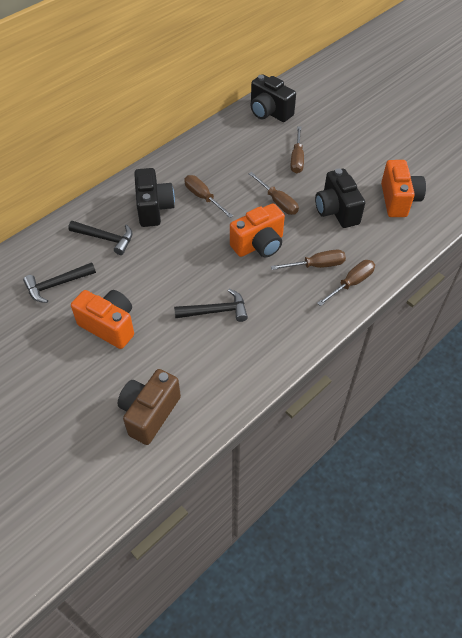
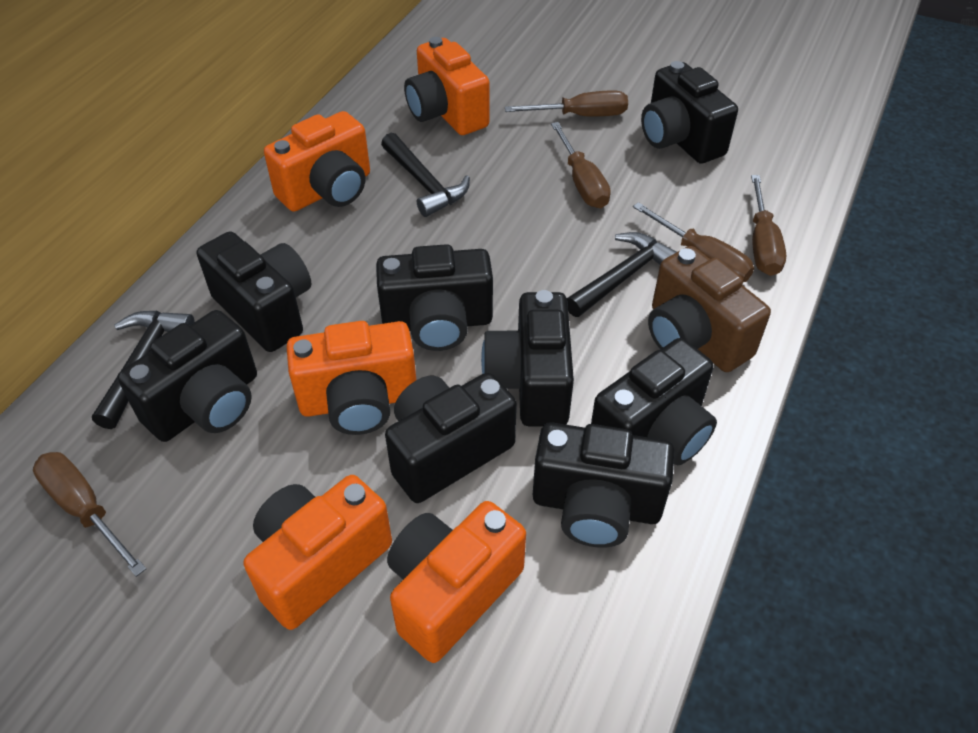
black camera: [134,168,175,227] [251,74,296,122] [315,168,365,228] = 3 -> [118,310,257,442] [197,231,311,352] [376,244,493,351] [385,373,517,503] [481,290,574,427] [533,422,675,548] [591,338,717,465] [641,61,738,164] = 8
orange camera: [71,290,134,349] [230,203,285,258] [381,160,426,217] = 3 -> [243,475,392,630] [264,111,370,212] [287,321,416,435] [387,501,526,663] [404,37,490,135] = 5

